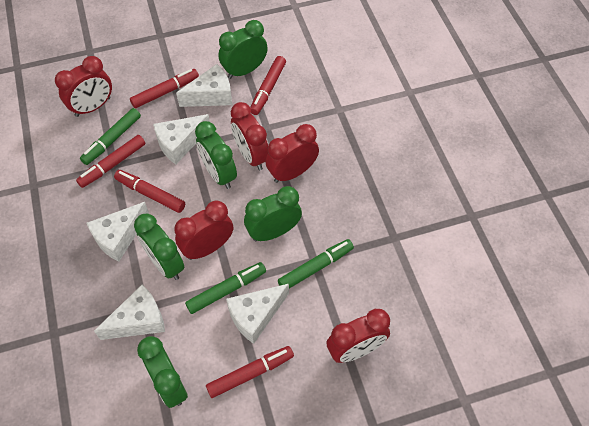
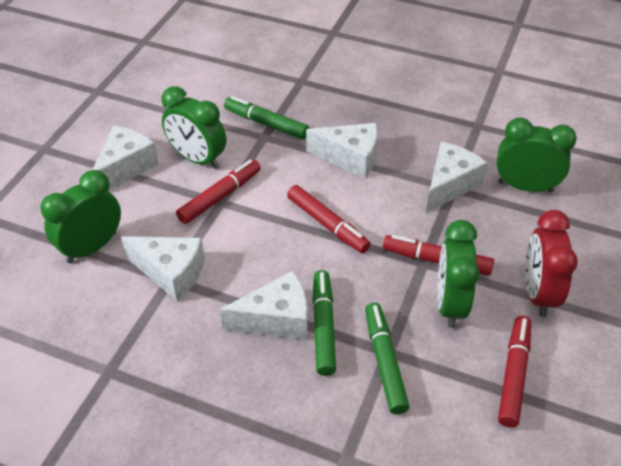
green clock: [134,214,184,280] [137,336,188,408] [195,121,237,189] [219,20,268,79] [244,186,302,241] = 5 -> [40,170,121,263] [161,86,226,169] [437,220,479,328] [496,117,577,193] = 4
red clock: [55,56,112,117] [174,201,233,260] [231,102,268,170] [265,124,319,183] [327,309,390,363] = 5 -> [525,210,578,317] = 1
red marker: [76,135,145,188] [114,170,185,213] [130,69,199,108] [206,346,294,398] [250,56,286,115] = 5 -> [176,160,261,224] [287,185,370,253] [383,235,494,276] [498,316,531,428] = 4

